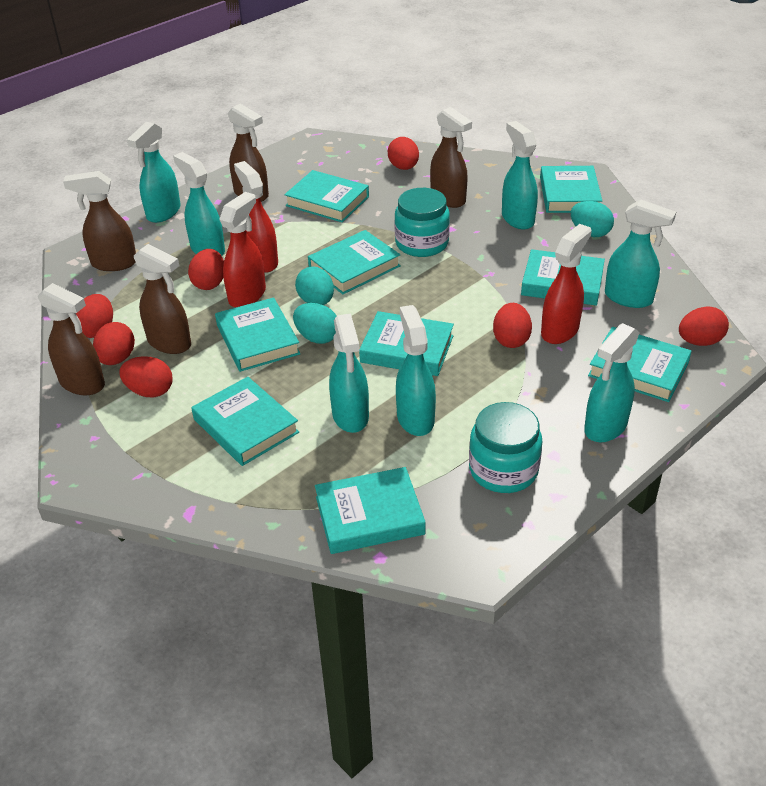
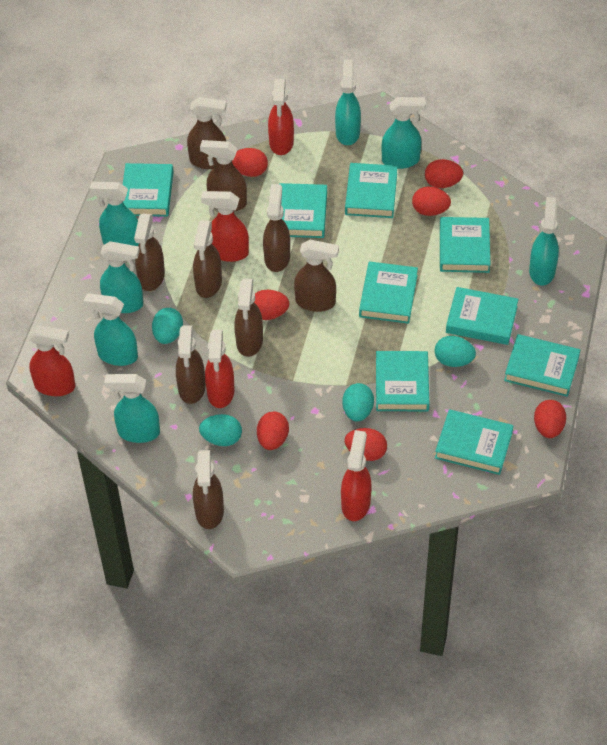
brown spray bottle: [38,283,105,395] [63,171,136,271] [134,244,191,354] [228,104,269,202] [430,107,472,208] = 5 -> [134,213,165,291] [176,325,205,404] [187,97,227,169] [193,220,222,298] [193,450,224,529] [200,140,247,211] [234,278,263,357] [263,184,290,272] [294,240,339,312] = 9
red spray bottle: [219,192,266,307] [234,161,278,273] [541,224,591,344] = 3 -> [28,325,75,396] [201,191,249,262] [205,330,234,408] [268,79,294,155] [341,430,372,521] = 5
turquoise egg: [293,303,336,344] [295,266,334,305] [571,201,614,237] = 3 -> [152,308,183,344] [199,414,242,446] [342,383,374,421] [434,336,476,367] = 4
turquoise jar: [395,188,450,257] [469,402,542,493] = 2 -> none = 0

